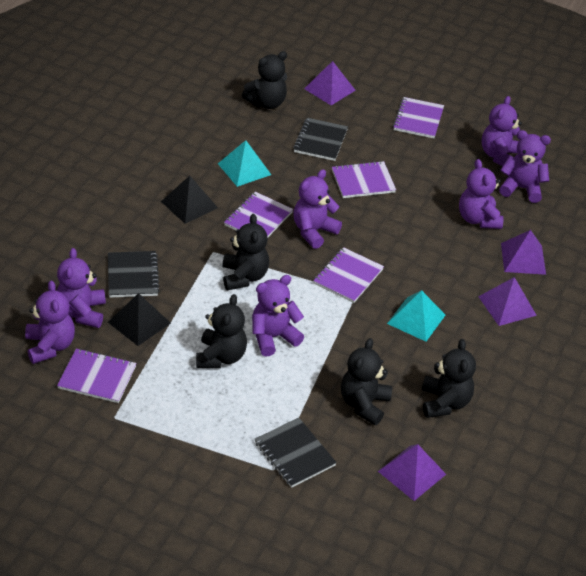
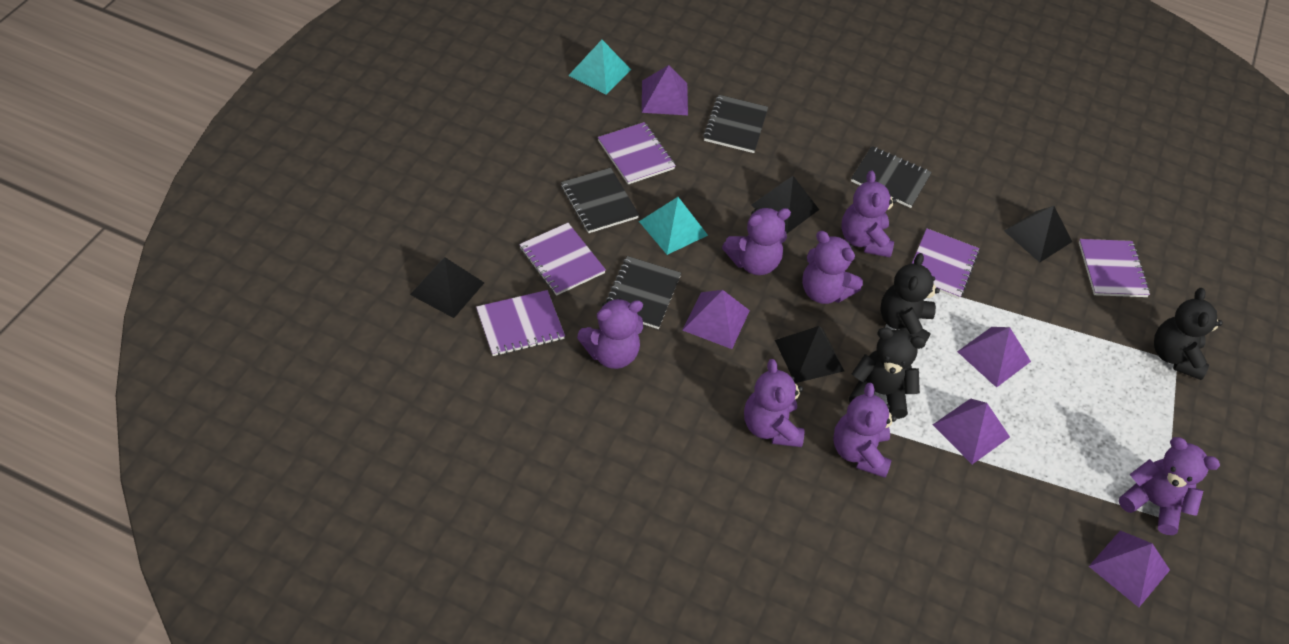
black notebook: [108,251,160,298] [254,418,337,488] [293,118,348,161] = 3 -> [561,168,639,233] [606,256,681,329] [703,95,768,153] [851,146,932,208] = 4
black pyramid: [108,293,171,346] [161,175,218,224] = 2 -> [410,257,484,318] [751,176,819,234] [775,326,844,383] [1004,206,1072,262] = 4
black teddy bear: [196,294,247,368] [222,214,269,290] [242,51,287,109] [341,338,392,425] [422,339,476,418] = 5 -> [849,327,926,419] [880,253,940,342] [1154,288,1223,380] = 3
purple pyramid: [304,61,356,105] [378,444,446,501] [478,277,537,326] [501,230,546,275] = 4 -> [642,65,688,115] [682,290,750,349] [933,398,1010,464] [957,327,1031,388] [1089,530,1170,607] = 5

